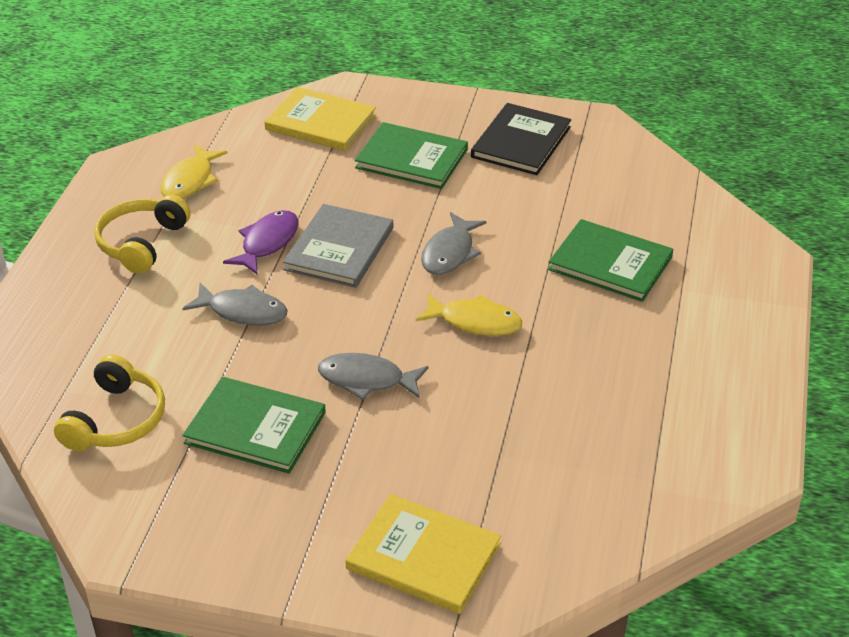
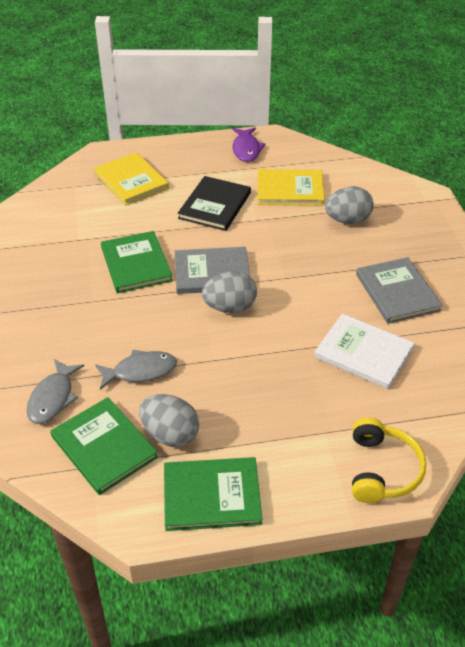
grey book: [283,204,393,288] = 1 -> [175,247,250,294] [356,257,443,324] = 2
grey egg: none = 0 -> [139,394,199,447] [202,271,257,313] [325,186,374,224] = 3
grey fish: [183,283,288,326] [318,353,429,400] [421,212,486,275] = 3 -> [27,359,84,424] [95,350,177,390] = 2
white book: none = 0 -> [314,314,415,389] = 1
yellow fish: [160,144,227,199] [416,293,522,336] = 2 -> none = 0
yellow headphones: [54,354,165,451] [94,194,191,274] = 2 -> [352,417,426,503] = 1

